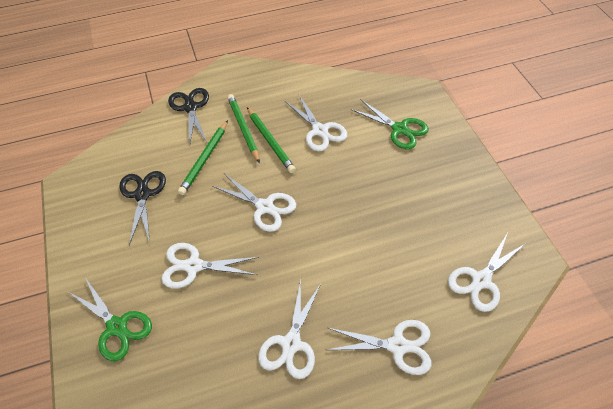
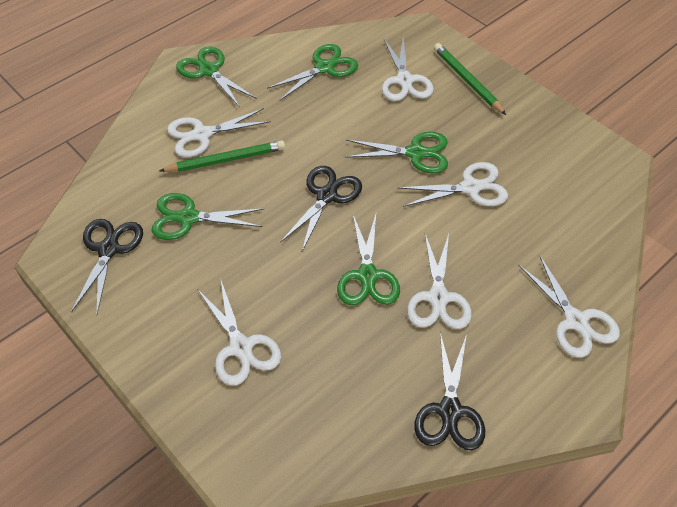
black scissors: [119,171,166,245] [168,88,209,143] = 2 -> [71,219,143,314] [280,166,362,251] [414,333,485,450] = 3
green pencil: [178,120,228,195] [227,94,260,163] [247,107,296,173] = 3 -> [159,140,285,172] [434,43,506,115] = 2
green scissors: [69,277,152,361] [351,99,429,149] = 2 -> [151,193,264,240] [176,46,257,107] [267,44,358,100] [337,214,400,305] [345,132,448,173] = 5

